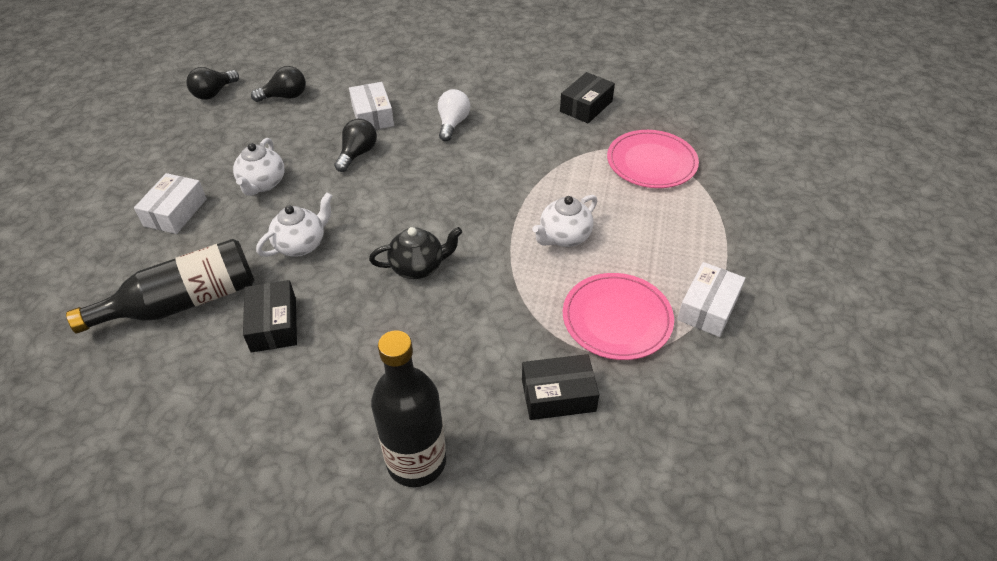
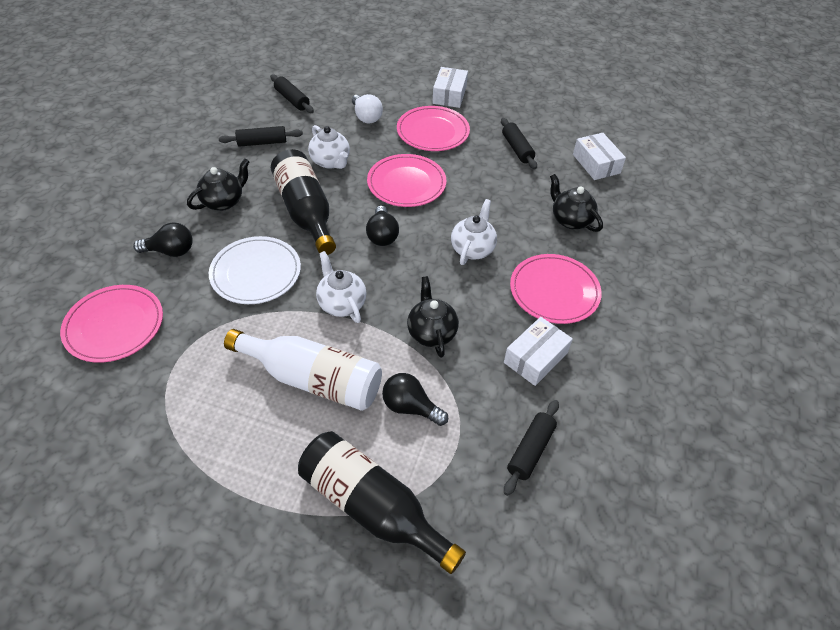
black box: [243,280,297,353] [522,354,599,420] [560,72,615,123] = 3 -> none = 0
black rolling pin: none = 0 -> [219,126,303,147] [270,74,314,113] [501,118,537,169] [504,400,559,496] = 4
black teapot: [369,227,462,279] = 1 -> [187,159,250,211] [407,276,459,358] [550,174,603,232] = 3
pink plate: [563,273,674,360] [607,130,699,188] = 2 -> [60,285,163,363] [367,154,446,207] [397,106,470,151] [510,254,602,324] = 4
white bottle: none = 0 -> [224,329,382,411] = 1
white plate: none = 0 -> [209,236,301,304] = 1

